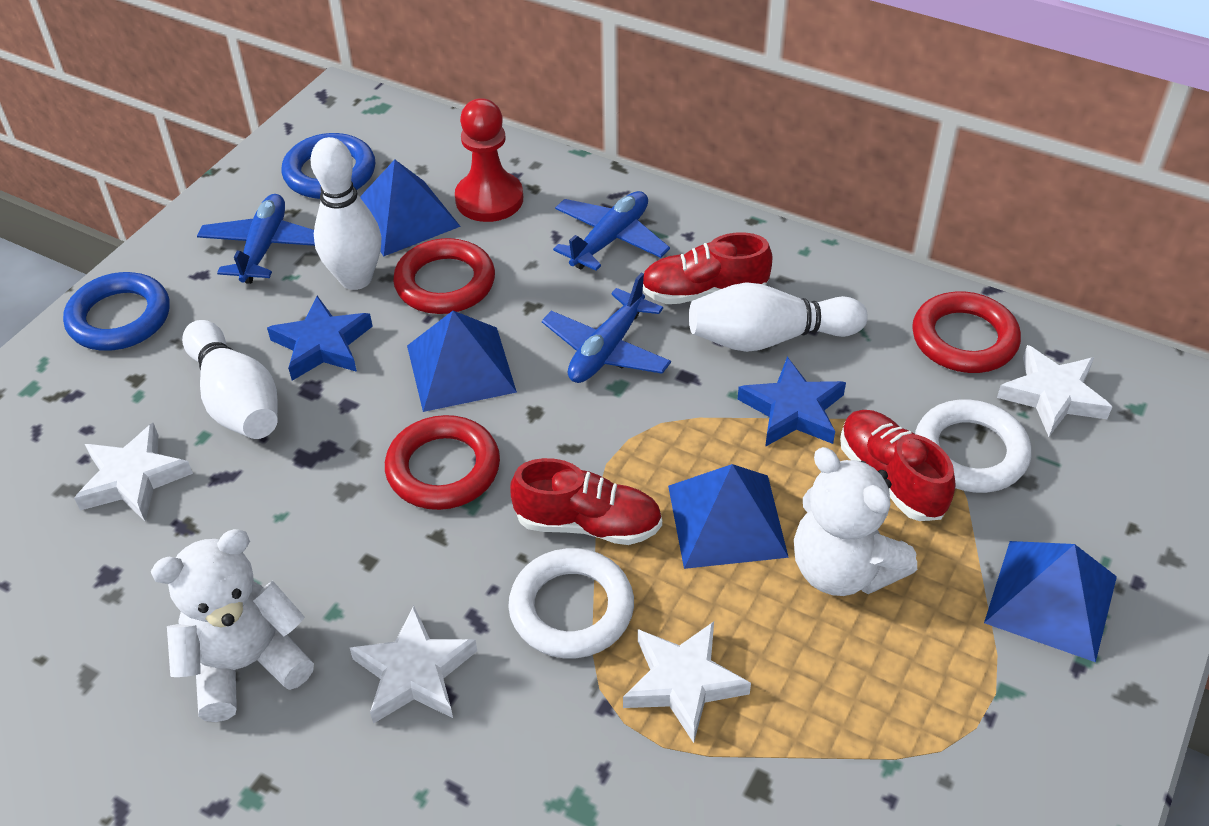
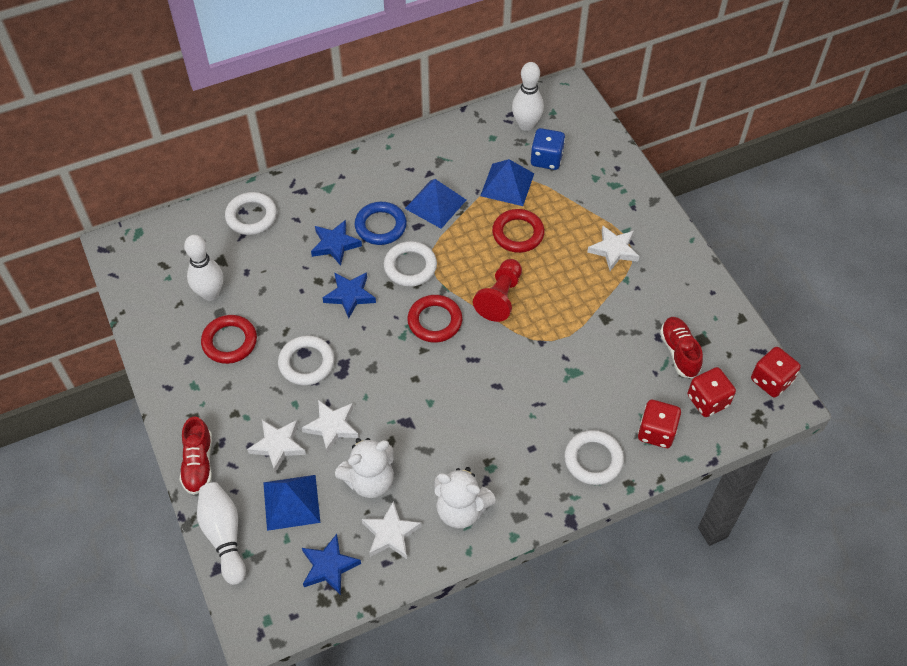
blue dice: none = 0 -> [530,128,565,170] = 1
blue plane: [197,194,315,284] [542,273,671,383] [553,191,670,271] = 3 -> none = 0
blue pyramid: [360,159,461,256] [407,311,517,412] [668,464,789,569] [984,541,1117,662] = 4 -> [263,475,320,531] [405,179,466,229] [480,159,534,206] = 3
blue ring: [63,272,170,351] [282,133,375,199] = 2 -> [355,202,407,245] = 1
blue star: [267,296,373,381] [737,357,846,447] = 2 -> [302,534,361,595] [311,220,362,266] [323,272,376,318] = 3
red dice: none = 0 -> [638,400,681,448] [687,367,736,417] [751,347,801,398] = 3
red shoe: [510,458,662,545] [643,232,772,304] [840,410,955,521] = 3 -> [180,417,212,495] [660,317,703,379] = 2
white ring: [509,548,634,658] [915,400,1031,493] = 2 -> [225,192,277,235] [278,336,334,386] [384,241,437,287] [564,430,624,485] = 4

